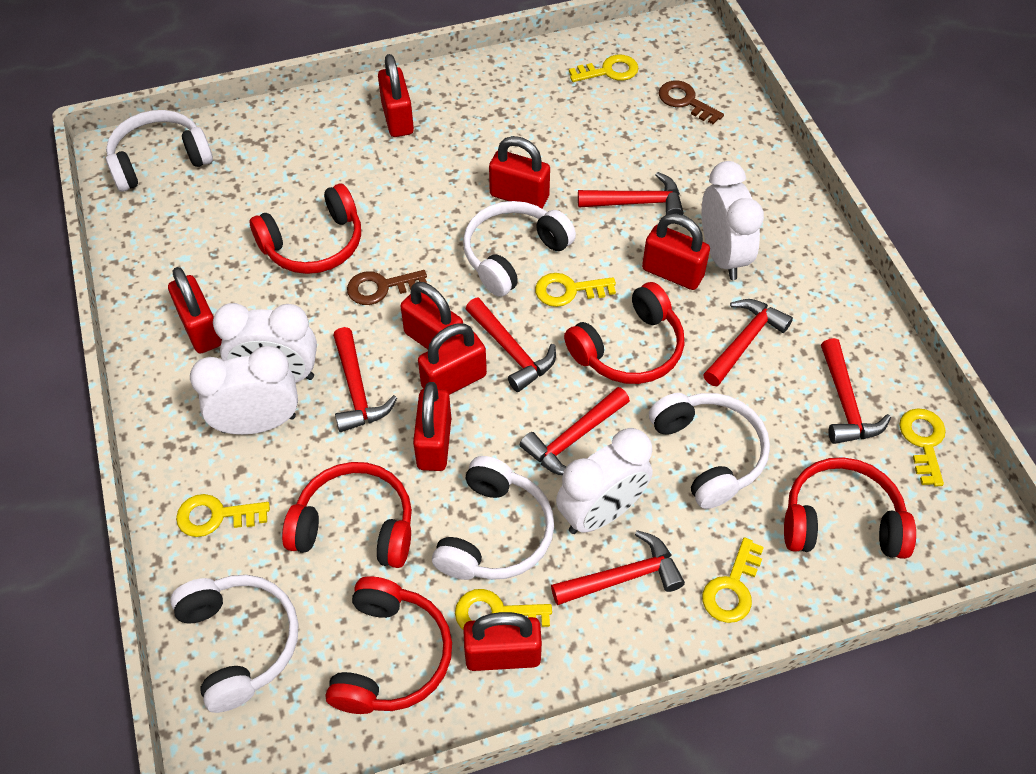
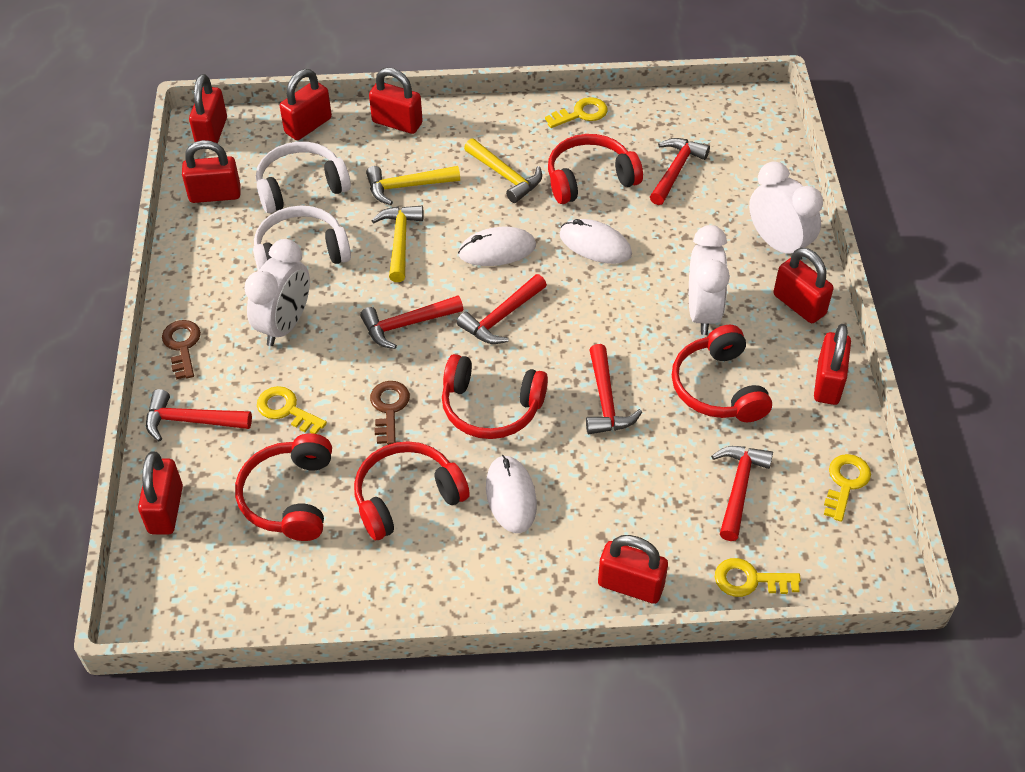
red hammer: [333,327,397,432] [466,298,556,392] [520,387,630,475] [551,530,685,605] [578,172,683,215] [703,299,793,386] [821,338,891,444] = 7 -> [146,389,252,442] [360,295,463,349] [457,274,547,344] [586,344,642,434] [650,138,710,205] [711,446,773,541] = 6
white clock: [190,346,298,435] [213,303,317,383] [556,428,653,534] [701,161,764,280] = 4 -> [244,239,310,346] [689,225,730,335] [749,161,823,260] = 3
white headphones: [106,110,213,192] [170,575,298,713] [432,456,554,580] [463,201,576,297] [649,393,770,509] = 5 -> [253,205,351,271] [256,142,351,213] = 2
white mouse: none = 0 -> [458,227,536,266] [486,455,537,533] [559,219,632,264] = 3
yellow hammer: none = 0 -> [366,166,460,205] [371,206,424,282] [464,138,542,203] = 3
yellow key: [176,494,270,537] [455,589,552,629] [535,273,616,307] [569,55,638,82] [702,537,764,623] [899,408,946,487] = 6 -> [257,386,327,434] [545,97,608,128] [715,558,801,597] [824,454,871,522] = 4

